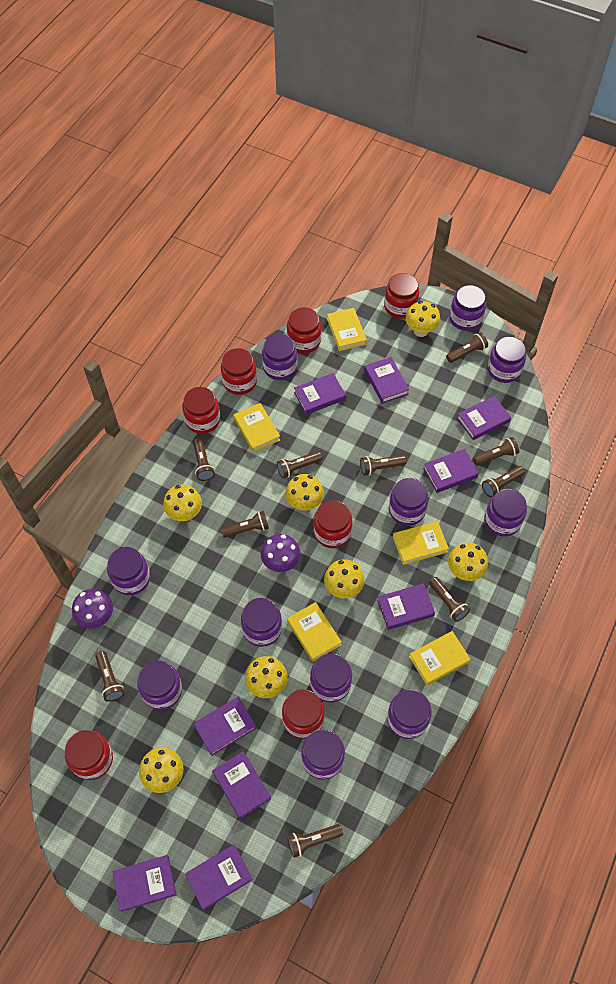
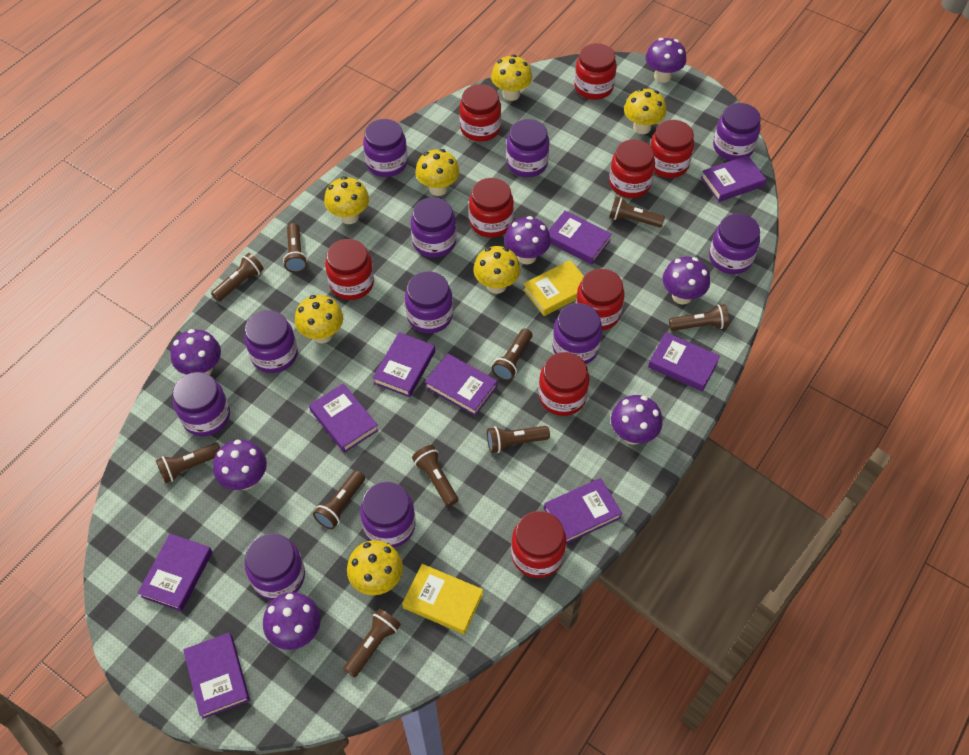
purple mushroom: [72,589,113,629] [261,534,300,572] = 2 -> [170,329,221,375] [213,440,267,490] [263,592,321,650] [505,216,551,264] [611,395,663,445] [645,38,686,83] [663,257,710,305] = 7
red jar: [65,730,113,780] [182,387,220,434] [221,348,257,395] [282,689,325,739] [287,307,322,354] [314,500,352,548] [384,273,419,319] = 7 -> [325,239,374,300] [459,84,501,142] [469,178,514,238] [511,511,566,578] [538,352,590,416] [574,43,617,100] [576,268,625,330] [609,139,655,198] [650,120,694,178] = 9
yellow book: [234,403,280,452] [287,602,341,662] [327,308,367,351] [393,521,449,565] [409,631,471,685] = 5 -> [402,564,483,634] [523,260,584,316] = 2

